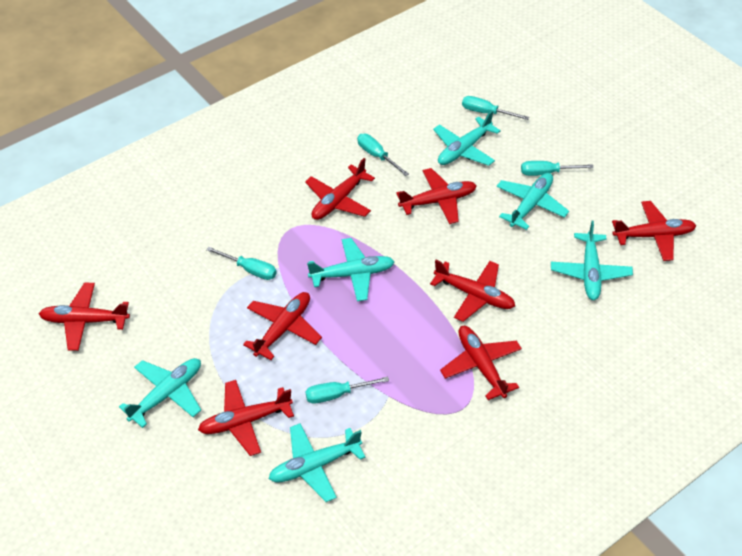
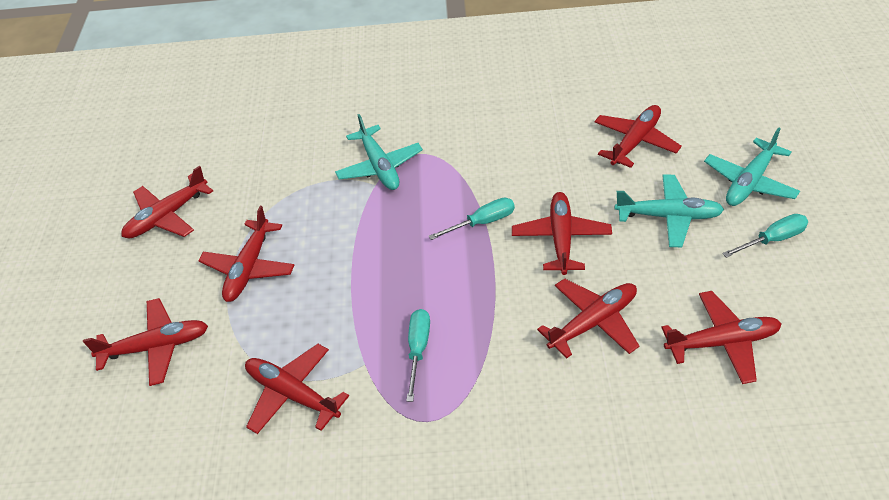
turquoise plane: [119,358,201,428] [269,423,366,502] [307,238,395,302] [433,111,501,166] [496,173,569,230] [551,221,633,300] = 6 -> [335,114,423,190] [615,174,724,247] [704,127,800,206] = 3
turquoise screwdriver: [206,247,277,280] [305,377,389,404] [357,134,409,176] [462,96,529,120] [521,161,594,176] = 5 -> [406,309,430,402] [429,198,515,240] [722,214,808,258] = 3

